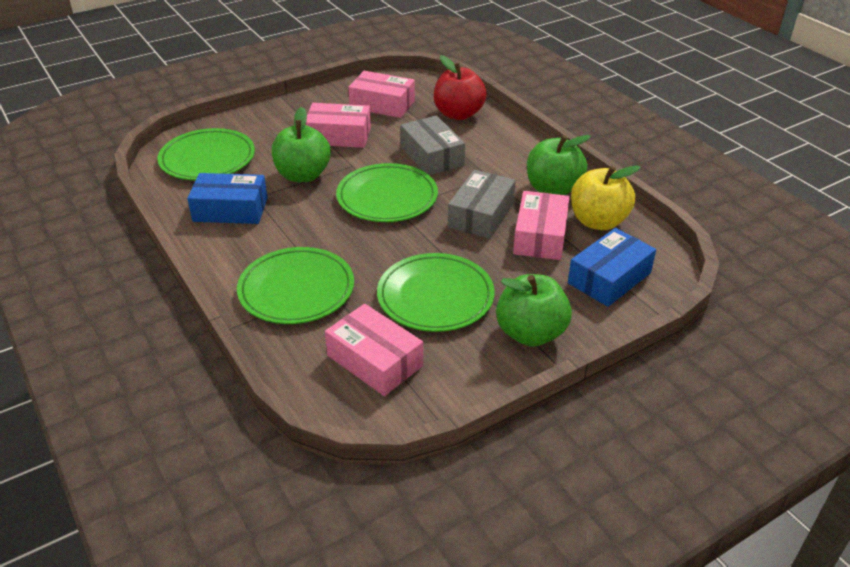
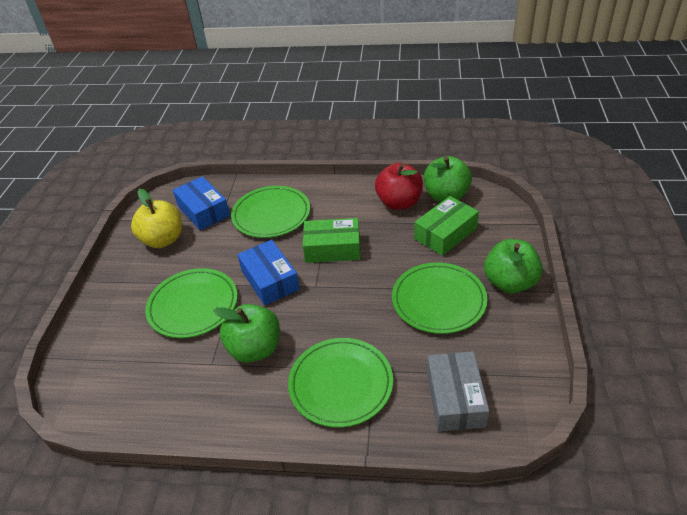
green box: none = 0 -> [303,218,360,263] [414,196,479,256] = 2
grey box: [400,115,465,175] [448,170,516,239] = 2 -> [427,351,489,431] = 1
pink box: [305,103,371,148] [325,304,423,396] [348,71,415,118] [513,191,570,260] = 4 -> none = 0

